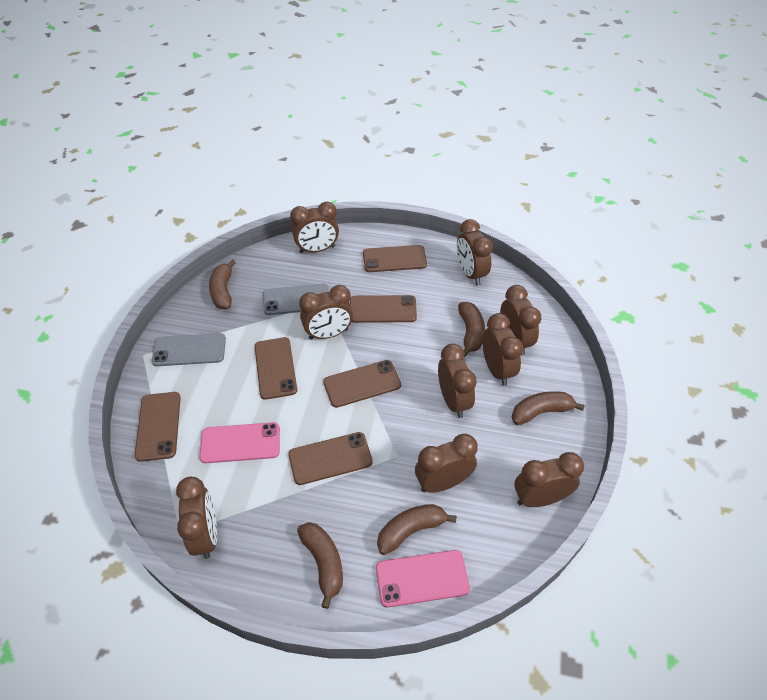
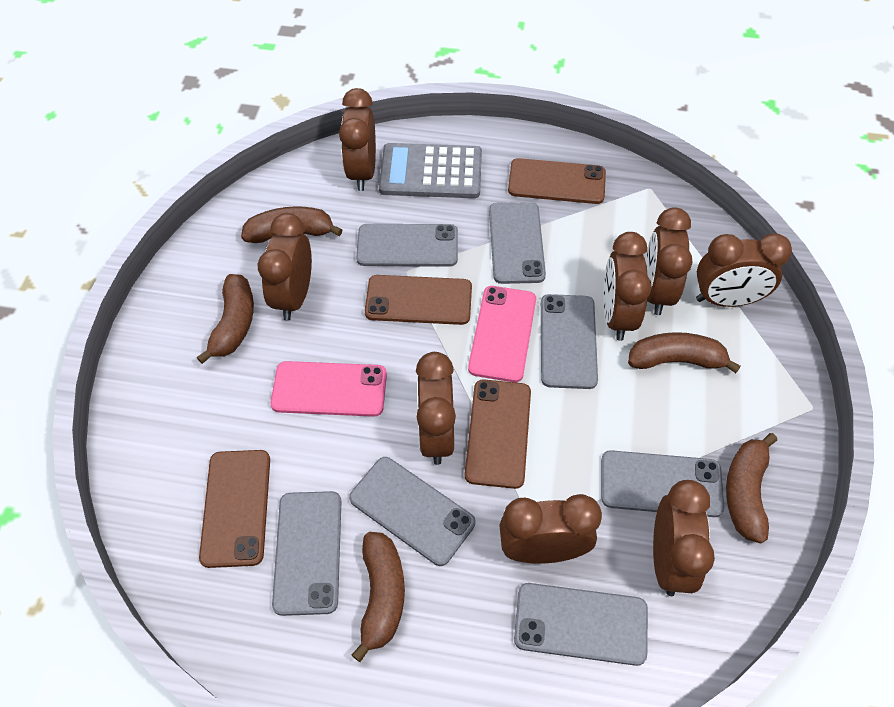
brown clock: [176,477,217,559] [290,201,339,253] [299,285,353,340] [415,434,478,493] [438,344,477,418] [457,219,493,285] [483,313,523,386] [500,285,541,356] [514,452,584,507] = 9 -> [258,213,312,321] [339,88,376,191] [416,352,456,465] [499,494,602,564] [603,232,652,341] [645,207,692,315] [653,480,715,596] [696,233,792,307] = 8
brown phone: [134,392,181,462] [254,337,297,400] [288,432,373,485] [323,360,401,408] [350,295,417,323] [363,245,427,272] = 6 -> [199,450,270,568] [365,275,472,325] [465,379,531,489] [508,158,606,204] = 4
grey calculator: none = 0 -> [379,143,482,198] = 1
grey phone: [152,333,226,366] [263,283,329,315] = 2 -> [272,491,341,616] [349,457,475,566] [356,224,458,267] [489,202,546,284] [514,583,648,666] [541,294,598,389] [601,450,724,517] = 7

